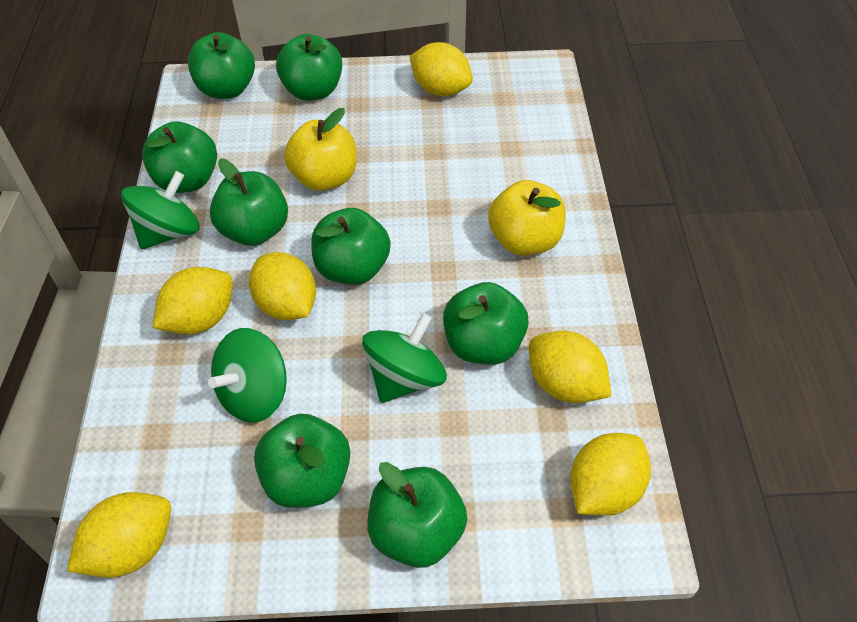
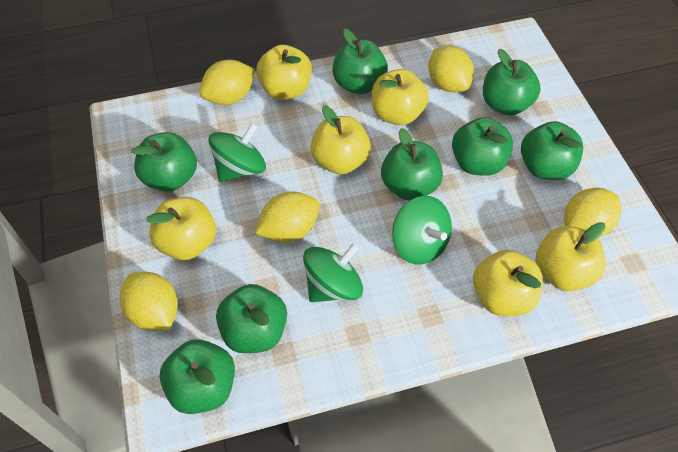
yellow apple: [284,108,357,191] [488,180,566,255] = 2 -> [146,197,216,260] [256,45,312,100] [310,105,371,175] [372,69,429,125] [473,250,543,316] [536,222,606,291] = 6
yellow lemon: [67,492,171,578] [153,267,233,335] [249,252,316,320] [410,42,473,96] [529,331,611,403] [570,433,651,516] = 6 -> [120,272,178,331] [199,60,255,105] [255,192,320,243] [428,46,474,93] [564,188,621,238] = 5

